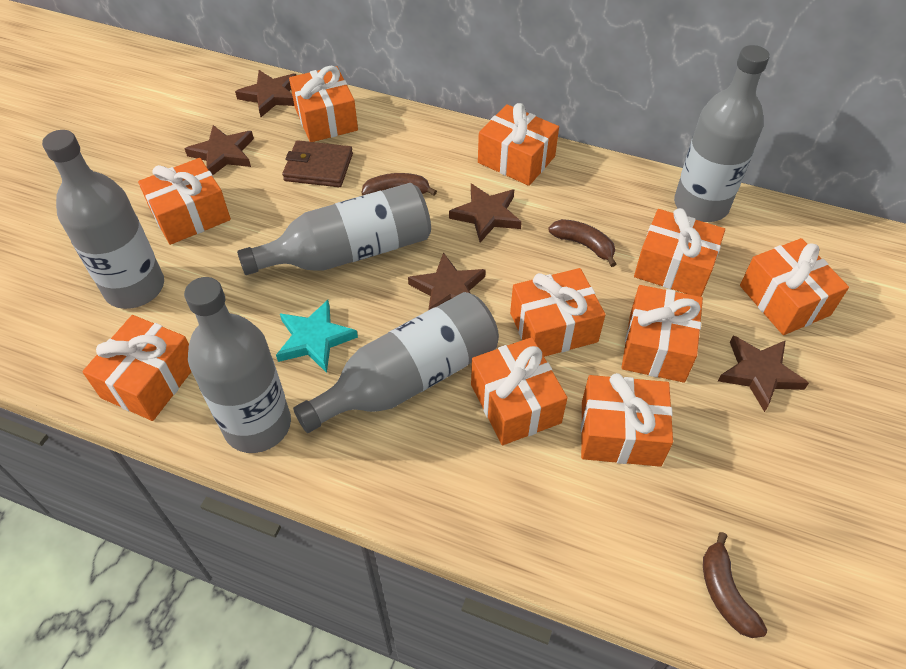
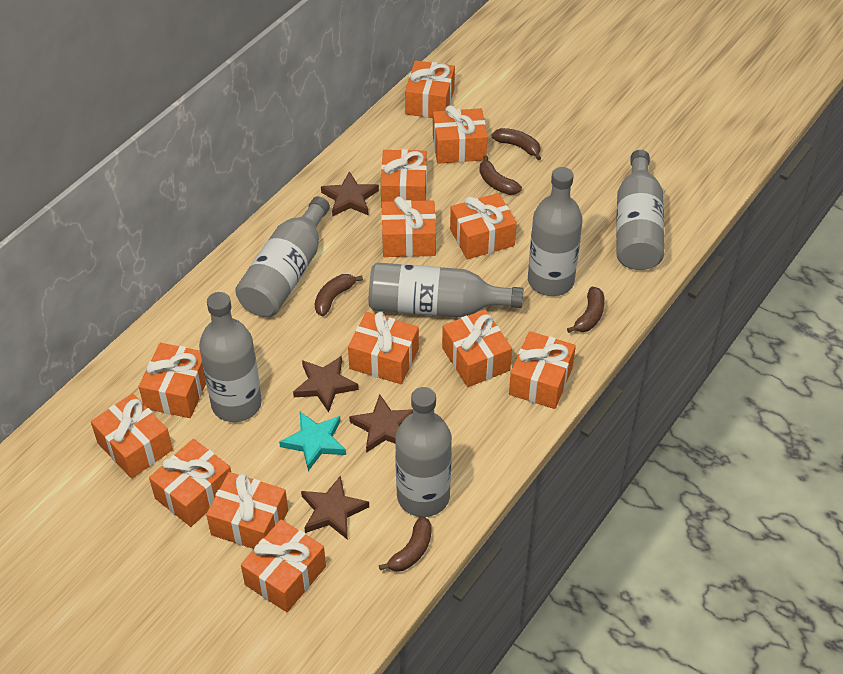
brown banana: [362,173,437,196] [548,219,616,267] [703,532,768,638] = 3 -> [315,274,363,316] [379,516,432,572] [479,156,522,195] [491,128,541,160] [567,287,605,333] = 5
brown star: [185,125,254,175] [235,70,296,117] [408,252,486,310] [449,184,522,243] [718,335,809,412] = 5 -> [293,356,359,412] [301,475,369,540] [321,171,379,217] [349,394,413,453] = 4
brown wallet: [282,140,353,187] = 1 -> none = 0
grey bottle: [42,130,164,309] [184,277,291,453] [237,183,431,275] [293,292,499,433] [674,45,770,222] = 5 -> [199,292,262,422] [235,196,330,317] [369,262,523,317] [395,387,452,517] [528,167,583,296] [616,150,664,270] = 6
orange gift: [82,315,192,421] [138,158,231,245] [289,66,358,142] [471,337,567,445] [478,103,559,186] [510,268,605,357] [581,373,673,467] [621,285,703,383] [634,208,725,297] [740,238,849,335] = 10 -> [91,393,173,479] [139,343,206,418] [149,439,231,527] [206,472,288,549] [241,519,326,612] [348,312,419,384] [381,149,427,208] [381,197,436,257] [405,60,455,118] [433,105,487,164] [442,309,512,387] [450,193,517,260] [509,331,576,409] = 13

